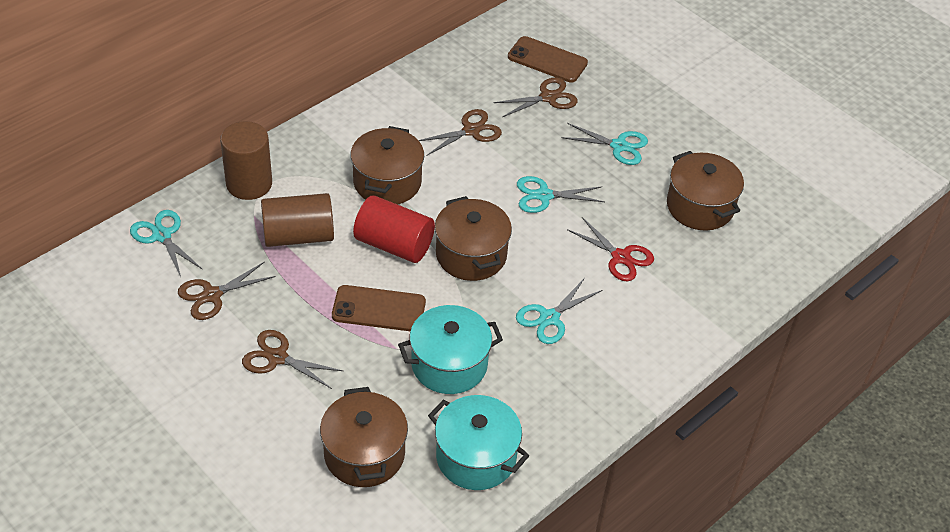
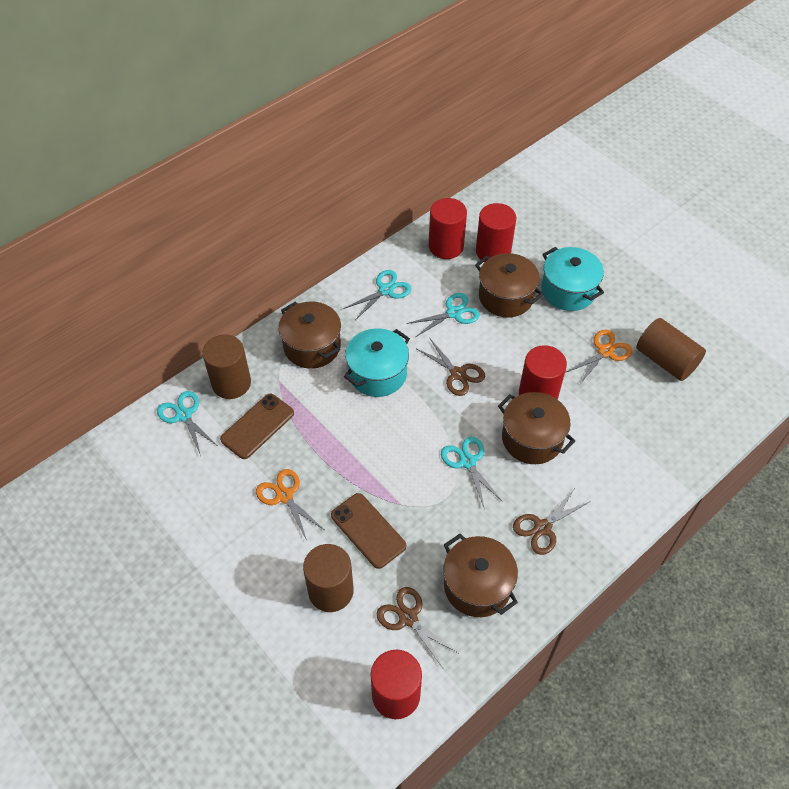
brown cylinder: [220,121,272,200] [261,193,334,247] = 2 -> [202,334,251,399] [303,544,354,612] [636,318,706,381] = 3
brown scissors: [178,262,276,320] [242,330,343,389] [419,109,502,155] [493,77,578,117] = 4 -> [376,587,460,668] [417,339,485,396] [513,488,591,555] = 3
orange scissors: none = 0 -> [256,469,323,540] [565,330,633,384] = 2
red cylinder: [353,195,435,263] = 1 -> [371,650,422,719] [429,198,467,259] [476,203,516,262] [519,345,567,400] = 4
red scissors: [567,217,654,281] = 1 -> none = 0

